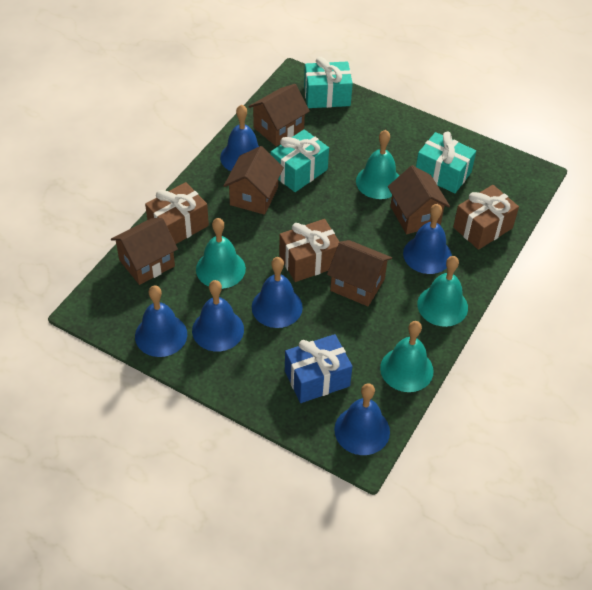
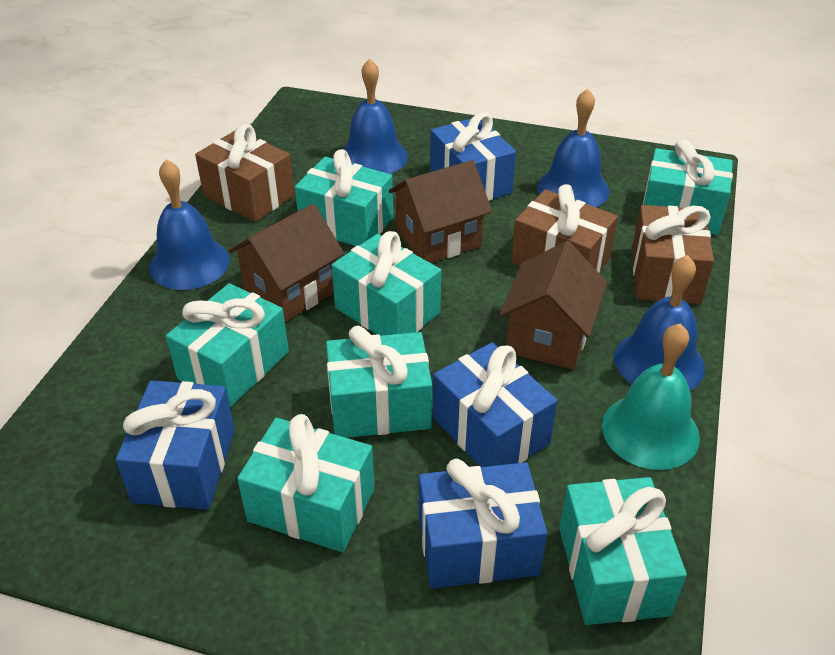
blue bell: [135,285,187,357] [192,280,244,351] [220,104,259,171] [252,257,303,328] [334,383,390,455] [403,204,452,274] = 6 -> [149,159,230,290] [343,59,408,174] [537,89,610,207] [614,255,705,391] = 4
blue gift: [285,334,353,403] = 1 -> [116,380,235,510] [419,458,547,589] [430,112,516,201] [433,342,557,467] = 4
brown house: [111,218,178,285] [224,146,284,215] [248,84,310,146] [327,240,392,306] [388,165,450,234] = 5 -> [229,204,344,322] [389,160,492,263] [499,241,607,370] = 3
turquoise bell: [196,218,246,289] [356,130,399,199] [380,321,434,392] [417,256,468,327] = 4 -> [602,323,700,470] = 1
turquoise gift: [271,129,329,192] [304,57,353,108] [416,131,476,193] = 3 -> [166,283,289,407] [237,414,375,552] [295,149,393,246] [326,326,432,438] [331,231,441,336] [559,477,687,625] [643,139,733,235] = 7

